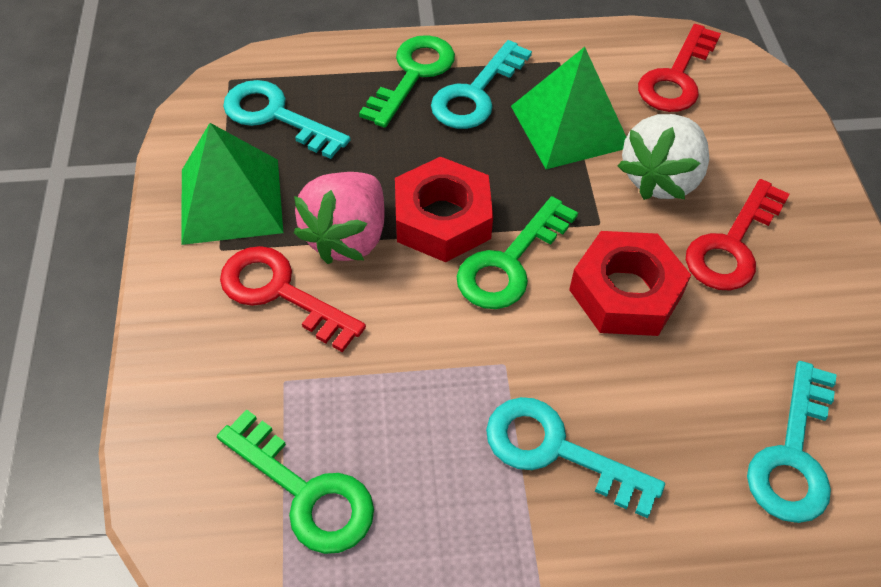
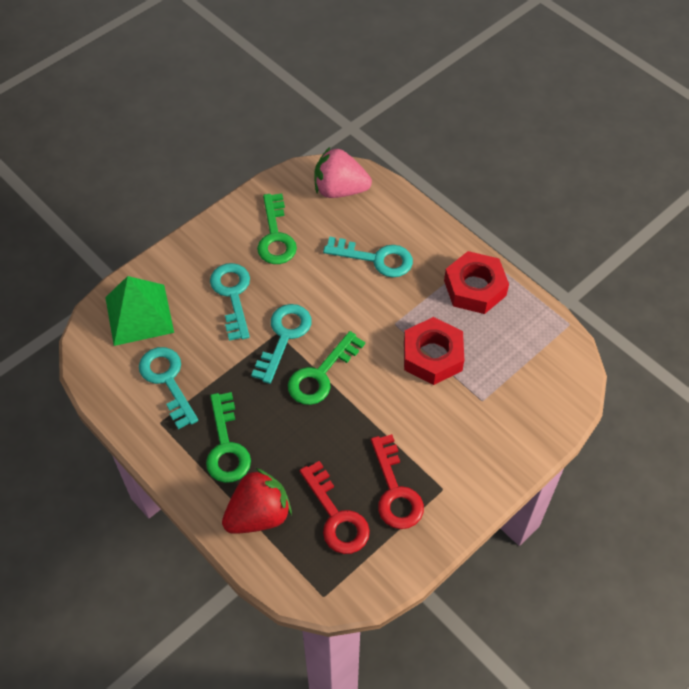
green pyramid: [181,123,283,245] [511,47,626,169] = 2 -> [105,276,174,346] = 1
red key: [220,246,366,352] [638,24,721,112] [686,179,790,290] = 3 -> [299,461,370,554] [371,434,424,529] = 2
red strawberry: none = 0 -> [222,468,292,534] = 1
white strawberry: [618,114,709,200] = 1 -> none = 0

